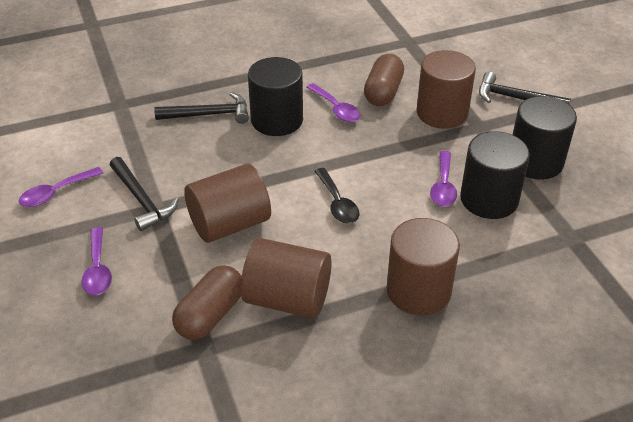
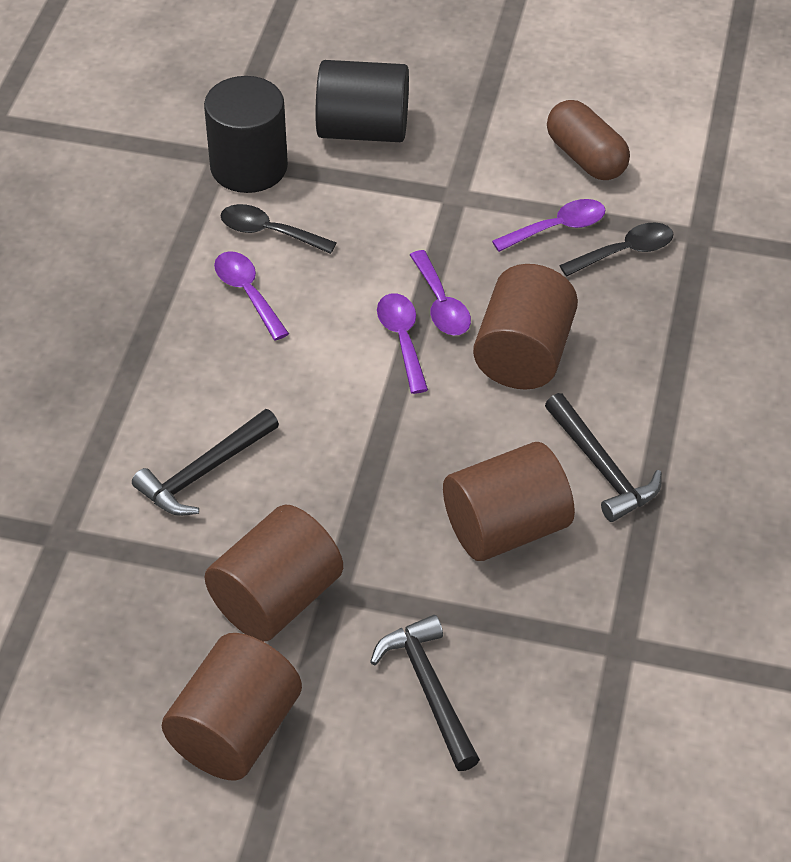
black cylinder: [248,57,303,136] [460,131,530,219] [513,96,577,180] = 3 -> [204,76,288,193] [316,60,409,142] = 2
black spoon: [314,168,360,224] = 1 -> [220,204,337,254] [559,223,674,277] = 2
brown capsule: [172,265,242,340] [364,54,404,106] = 2 -> [547,100,630,180] = 1

